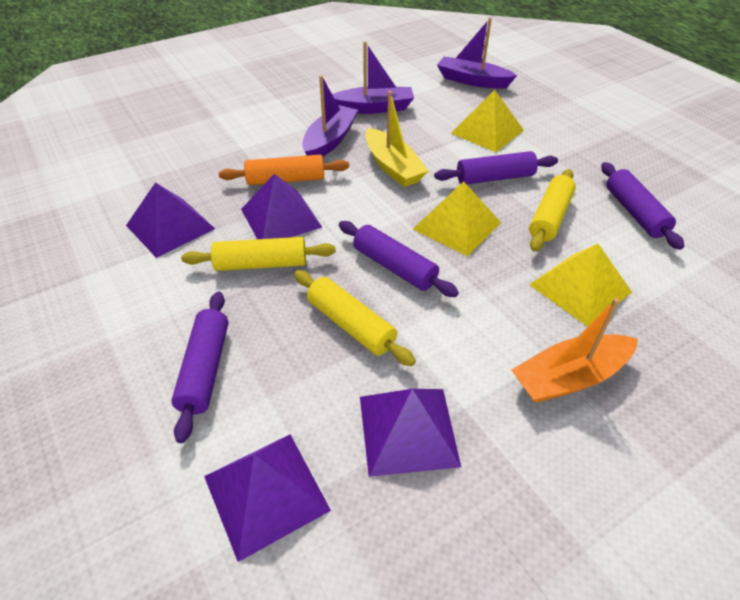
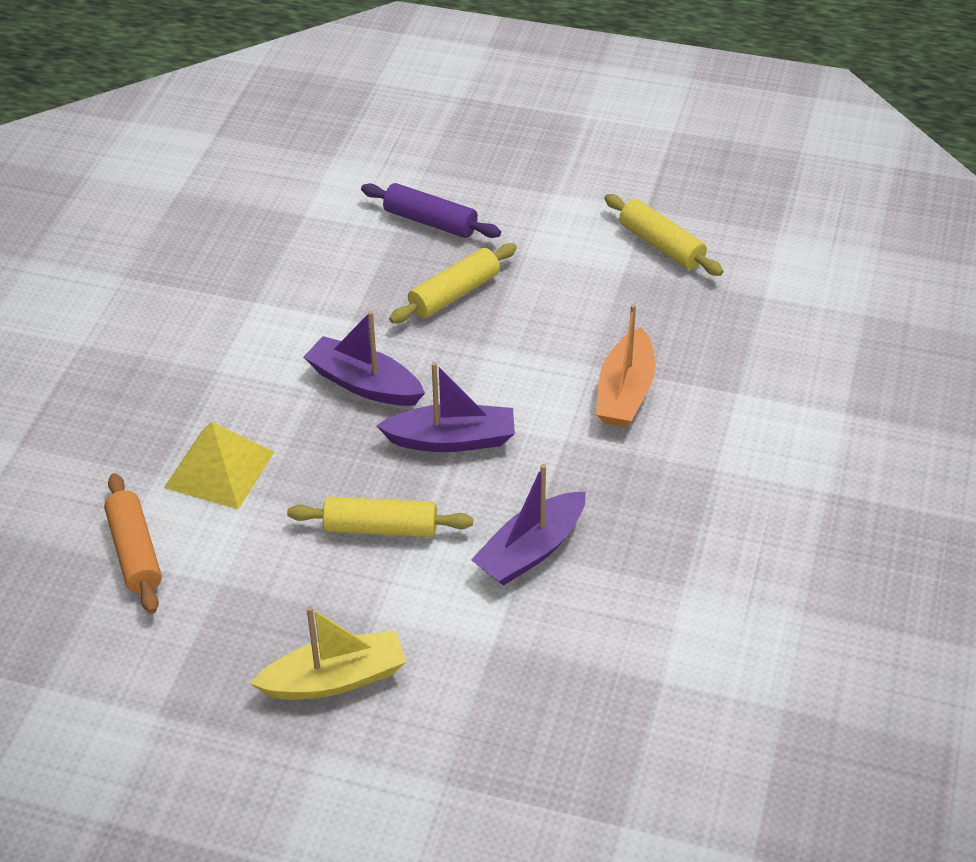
purple pyramid: [126,182,215,258] [204,434,331,562] [241,174,322,239] [360,389,461,477] = 4 -> none = 0
purple rolling pin: [171,291,228,443] [339,221,459,297] [434,151,558,184] [601,162,684,250] = 4 -> [361,183,501,238] = 1
yellow pyramid: [413,181,501,257] [451,90,524,152] [529,244,632,327] = 3 -> [164,422,274,510] = 1

